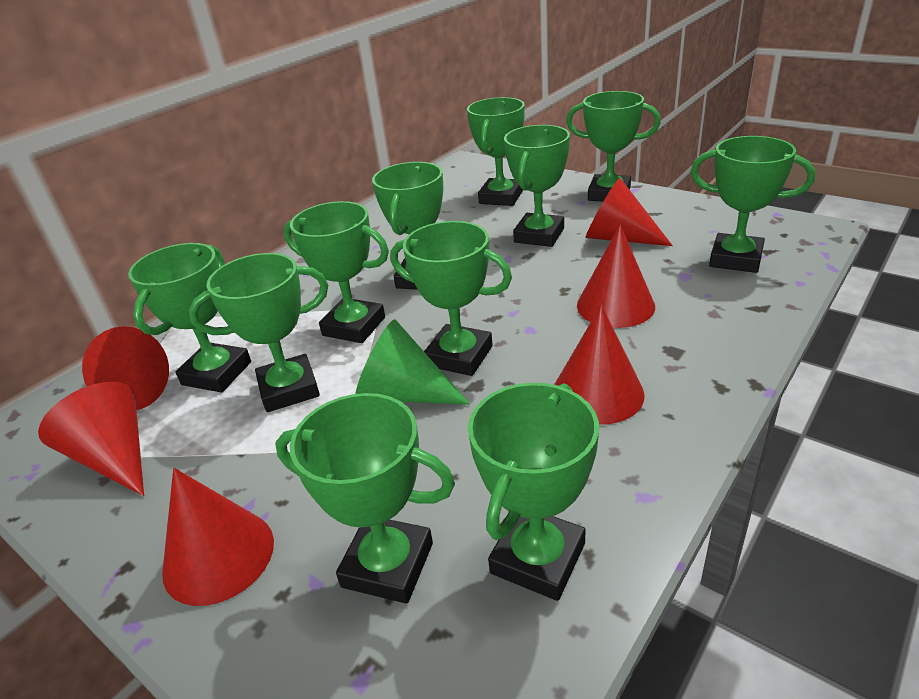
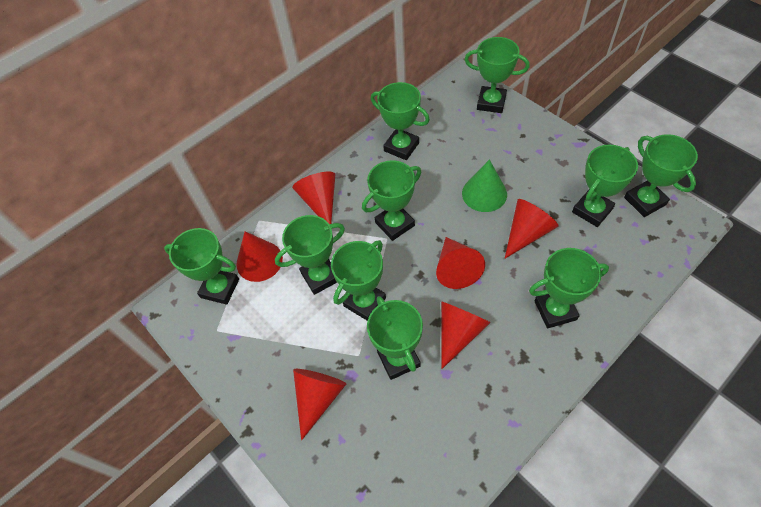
green trophy: [128,243,251,393] [189,253,328,412] [275,393,455,604] [284,201,389,343] [372,162,443,290] [390,221,512,376] [467,97,525,206] [468,383,599,601] [504,125,570,247] [566,91,661,202] [691,136,815,273] = 11 -> [164,228,239,305] [275,215,345,295] [331,240,386,321] [362,160,421,241] [367,296,423,380] [371,82,430,160] [464,37,530,113] [529,248,609,328] [572,145,638,227] [624,134,698,217] = 10

